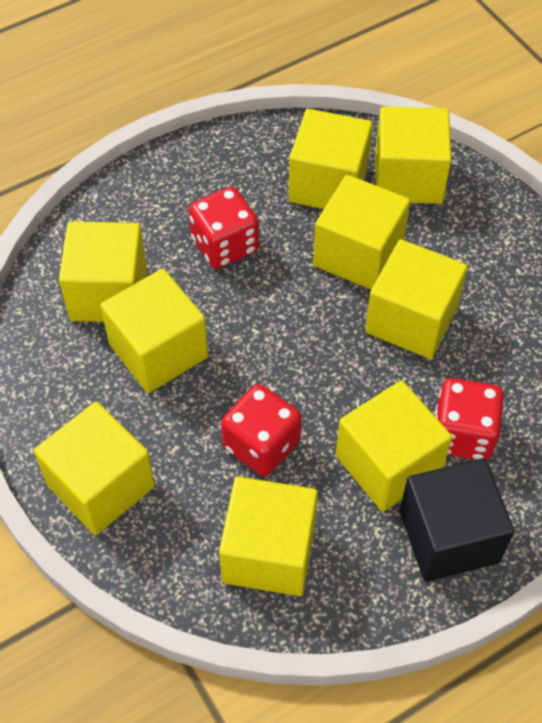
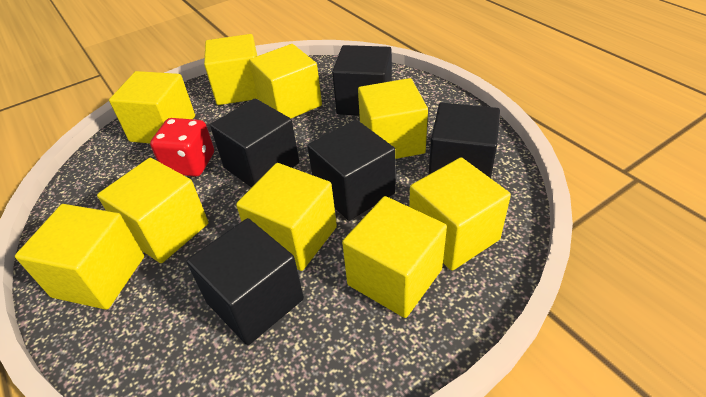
black cube: [400,458,515,582] = 1 -> [187,218,304,345] [210,99,299,188] [307,120,395,221] [332,45,392,116] [429,103,500,178] = 5
red dice: [189,187,259,269] [221,384,302,476] [435,378,504,461] = 3 -> [150,118,214,177] = 1

